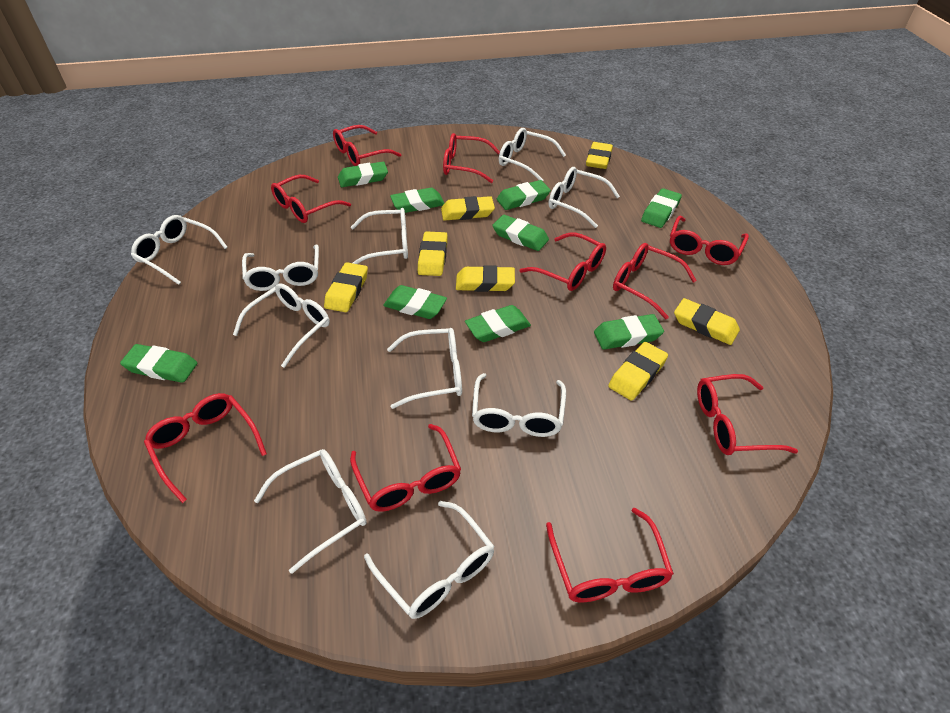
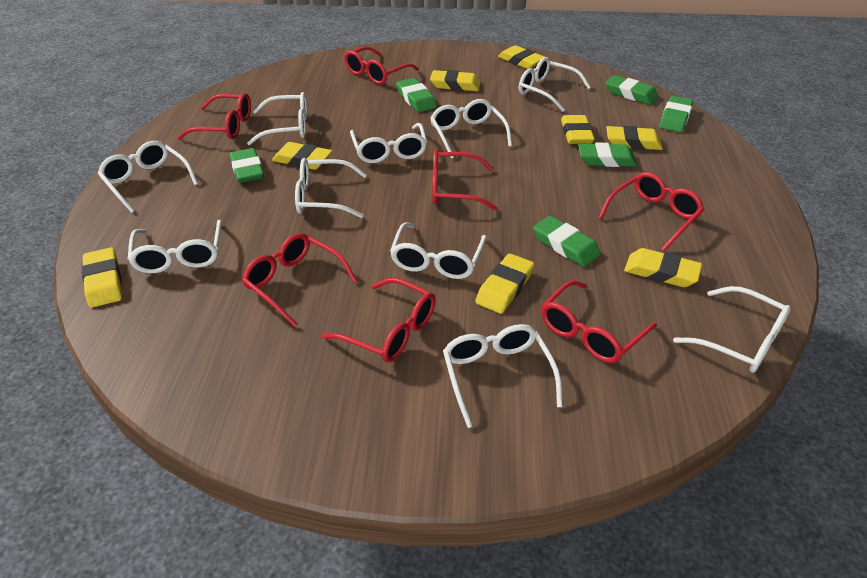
green eraser: [120,344,197,383] [338,162,388,187] [383,285,447,319] [390,188,445,213] [465,305,531,342] [492,215,549,251] [497,180,551,210] [594,314,664,349] [641,188,682,228] = 9 -> [229,148,264,183] [396,78,437,112] [533,216,601,267] [578,142,637,167] [606,75,658,105] [659,96,693,132] = 6
red glasses: [144,393,267,503] [271,175,351,223] [333,125,401,166] [350,424,461,512] [443,133,500,183] [520,232,606,291] [546,508,674,602] [613,243,697,320] [670,216,749,265] [697,374,798,455] = 10 -> [177,93,251,140] [242,233,357,327] [322,278,436,363] [344,46,419,85] [432,150,497,210] [541,280,657,363] [599,172,704,252] = 7
yellow eraser: [324,262,368,312] [418,231,448,276] [441,196,495,221] [456,265,515,292] [586,142,613,169] [608,342,668,400] [674,298,740,345] = 7 -> [82,247,122,308] [272,142,332,170] [430,70,481,91] [475,253,534,314] [498,45,544,69] [561,115,595,144] [606,126,663,150] [624,248,702,287] = 8

